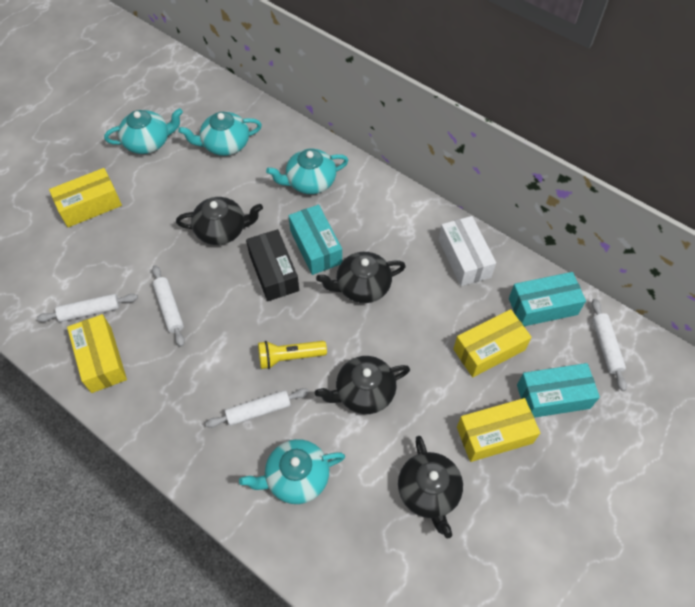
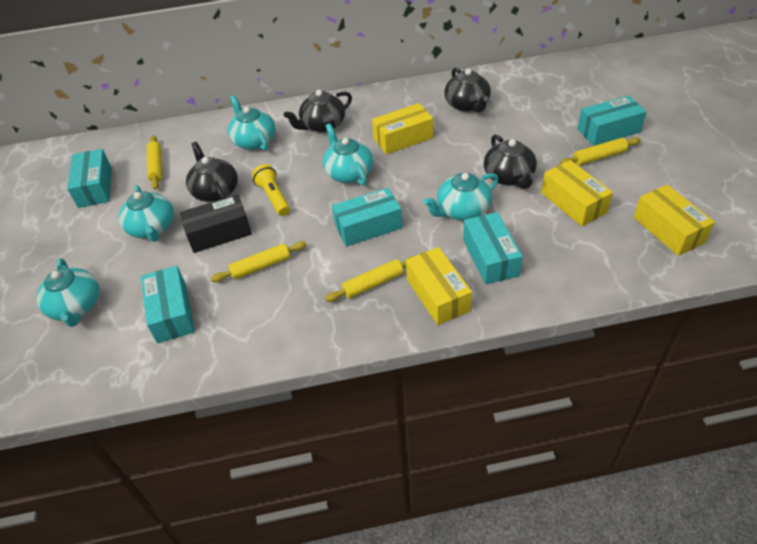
turquoise box: [289,205,342,275] [509,272,586,326] [517,363,600,418] = 3 -> [67,149,112,208] [141,266,195,343] [332,188,402,247] [463,212,523,285] [577,95,647,146] = 5
turquoise teapot: [104,108,183,154] [178,112,262,156] [239,439,345,504] [266,149,349,194] = 4 -> [36,258,100,327] [119,185,174,242] [228,95,276,151] [323,123,373,186] [423,173,499,221] = 5
white box: [439,216,496,286] = 1 -> none = 0
white rolling pin: [37,294,138,322] [152,265,185,347] [205,388,309,428] [592,299,627,391] = 4 -> none = 0
yellow rolling pin: none = 0 -> [147,135,162,190] [211,241,307,282] [325,256,414,302] [560,137,641,165] = 4

